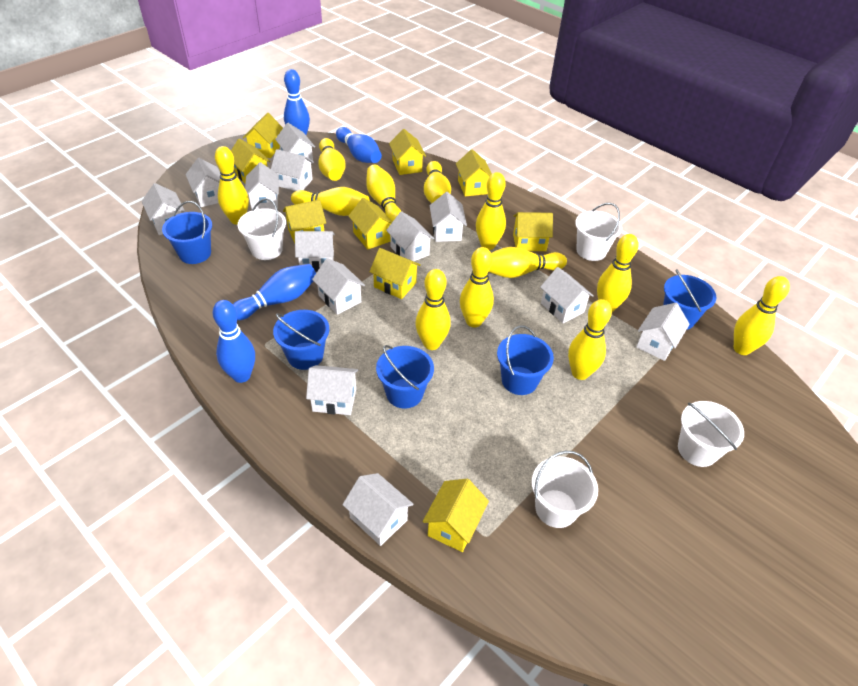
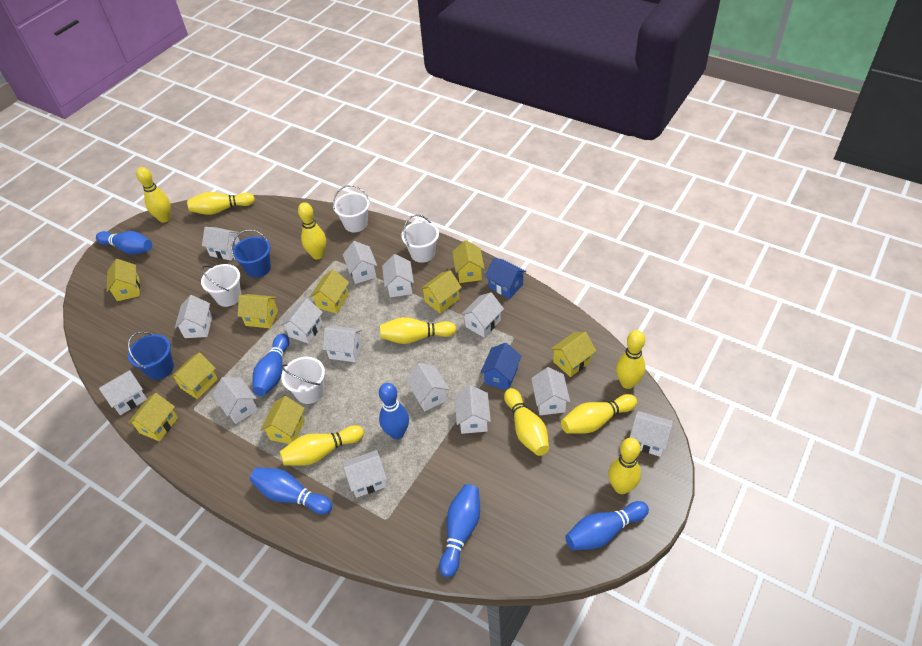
blue bowling pin: [213,300,255,383] [233,264,316,320] [284,69,310,135] [336,127,382,163] = 4 -> [96,231,152,255] [250,467,332,514] [252,333,289,396] [379,383,409,439] [439,484,480,577] [565,501,649,550] = 6
blue bucket: [162,201,212,264] [273,310,329,370] [376,345,434,409] [497,326,554,395] [663,269,716,330] = 5 -> [128,331,174,380] [231,230,271,278] = 2
blue house: none = 0 -> [480,343,522,390] [485,258,526,299] = 2
white house: [142,183,185,235] [186,158,220,207] [245,162,279,210] [271,149,314,191] [275,123,315,164] [295,231,335,272] [306,365,358,415] [312,258,365,315] [342,473,414,546] [386,211,434,261] [430,192,467,242] [540,267,594,323] [636,303,690,361] = 13 -> [99,370,147,415] [175,295,212,338] [202,227,240,261] [212,377,258,424] [281,298,323,344] [323,326,362,362] [342,450,387,498] [343,241,377,284] [382,254,414,297] [406,363,450,411] [455,385,491,434] [461,292,504,337] [531,367,570,415] [630,411,673,457] = 14
yellow bowling pin: [215,146,249,225] [291,187,370,216] [318,138,346,181] [366,165,401,222] [416,269,451,350] [424,161,451,203] [460,247,494,327] [476,172,506,250] [489,247,567,278] [568,299,612,380] [597,234,638,312] [734,276,790,355] = 12 -> [136,167,171,223] [187,192,255,215] [280,425,364,466] [298,202,326,260] [380,317,456,344] [504,388,549,456] [561,394,637,434] [608,438,641,494] [616,330,646,389] = 9

